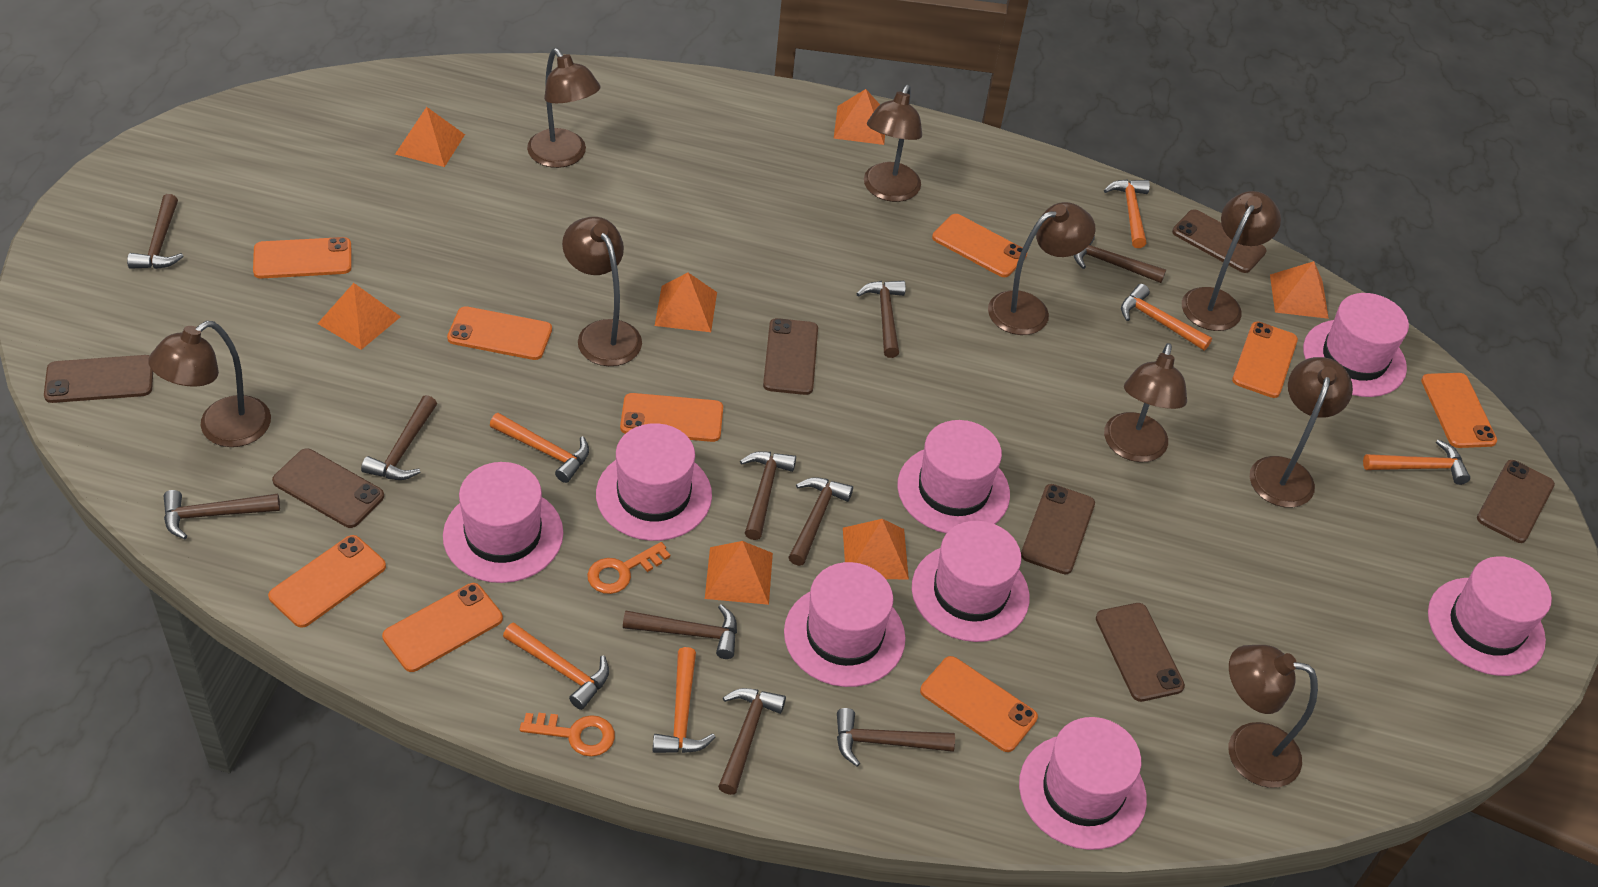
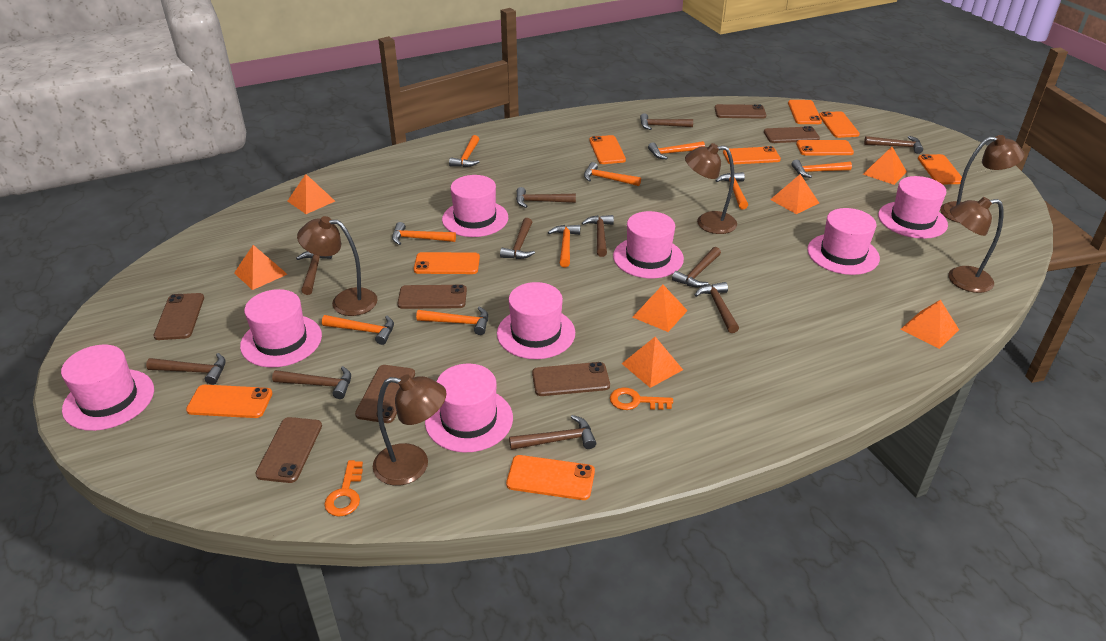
brown hammer: [127,194,184,269] [163,490,280,539] [361,395,437,480] [623,604,737,659] [718,688,786,795] [740,451,796,540] [788,477,853,566] [837,708,955,767] [857,281,906,358] [1074,235,1166,283] = 10 -> [146,353,226,385] [272,366,351,399] [296,251,332,295] [500,218,535,259] [509,415,596,450] [516,187,576,208] [582,215,614,257] [640,113,693,130] [672,247,721,287] [695,282,739,333] [864,136,923,154] = 11
brown lamp: [148,321,271,447] [527,48,601,168] [562,217,642,366] [864,85,922,202] [988,202,1096,335] [1104,343,1187,462] [1182,191,1281,331] [1229,645,1318,788] [1250,357,1353,508] = 9 -> [297,216,378,316] [373,374,447,486] [685,143,737,234] [940,135,1024,223] [949,197,1003,293] = 5
orange hammer: [490,413,589,483] [503,622,609,710] [653,647,715,753] [1104,179,1150,248] [1121,284,1212,351] [1363,439,1470,485] = 6 -> [322,315,394,345] [392,222,456,245] [416,306,488,335] [449,135,479,167] [548,225,580,267] [584,162,641,186] [648,141,705,160] [716,172,748,209] [791,160,852,178] = 9

